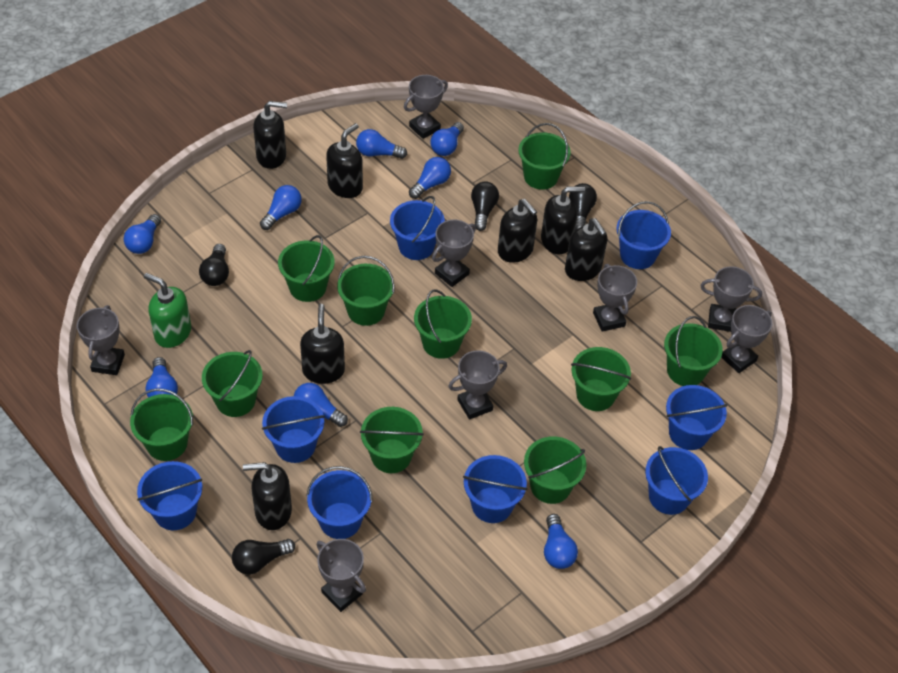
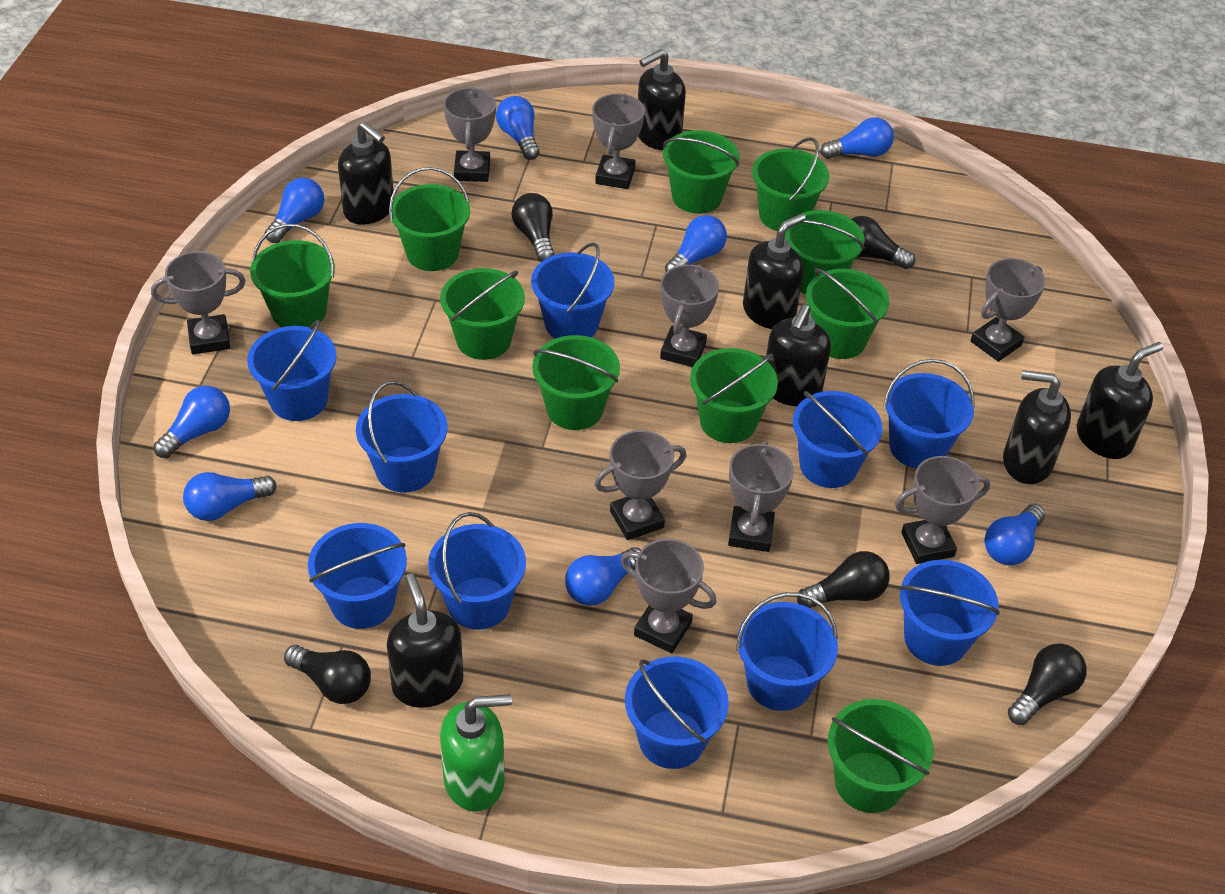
black light bulb: [199,244,229,286] [232,539,295,575] [471,181,499,231] [569,183,597,231] = 4 -> [284,645,371,704] [512,193,554,262] [797,551,890,608] [851,216,915,269] [1008,643,1087,725] = 5
blue bucket: [137,461,202,530] [262,396,325,463] [306,466,373,539] [390,196,445,260] [463,455,528,523] [617,201,671,269] [645,446,708,515] [666,385,728,450] = 8 -> [247,320,337,421] [308,523,407,629] [356,381,447,492] [428,512,526,630] [531,243,614,339] [625,657,729,769] [736,592,838,711] [793,391,883,488] [884,359,975,469] [899,560,1000,666] = 10
grey trophy: [77,305,125,375] [317,539,366,612] [404,75,448,139] [432,220,476,287] [448,350,507,420] [593,264,637,332] [700,266,762,332] [721,305,772,373] = 8 -> [151,251,246,354] [444,87,496,182] [592,93,645,189] [594,430,687,540] [621,539,717,653] [660,264,719,367] [728,441,794,552] [895,456,990,564] [971,258,1045,362] = 9

